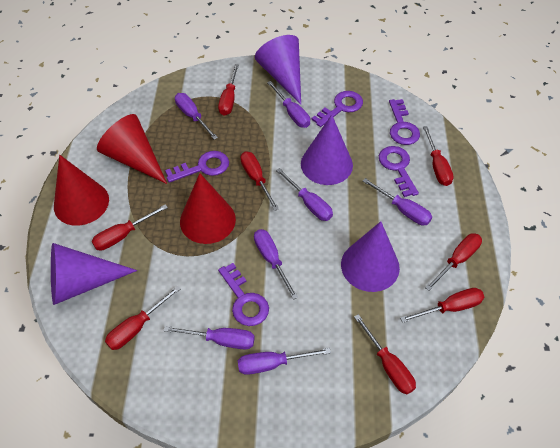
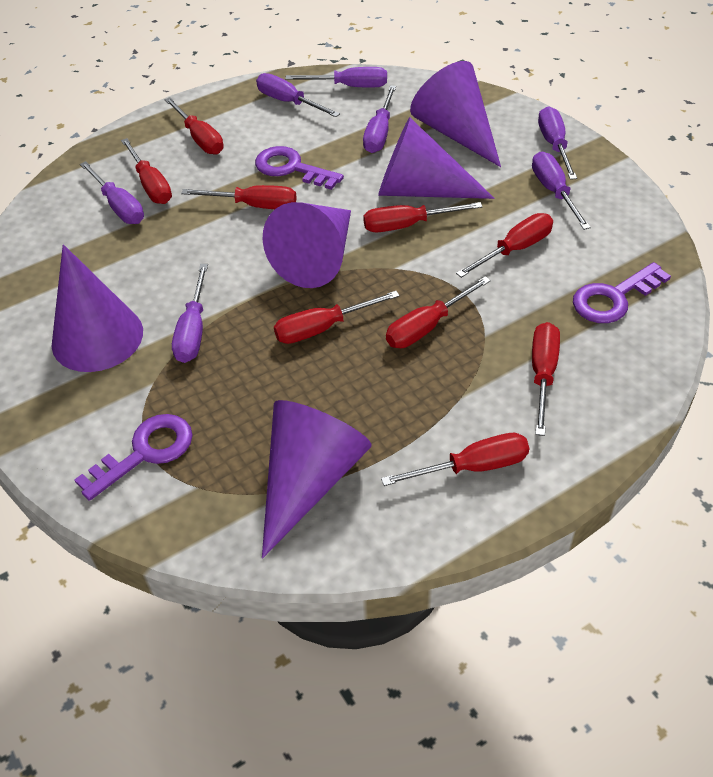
purple cone: [51,243,137,305] [255,35,301,105] [301,115,353,185] [341,221,400,292] = 4 -> [52,244,143,372] [262,202,351,288] [262,400,372,558] [378,117,494,199] [410,61,501,167] = 5
purple key: [165,151,229,183] [218,263,269,326] [311,91,363,127] [379,146,419,197] [389,99,420,145] = 5 -> [74,414,193,501] [255,146,344,190] [573,262,671,323] = 3
red cone: [54,155,109,226] [97,114,167,184] [180,173,236,244] = 3 -> none = 0
red screwdriver: [92,204,168,251] [105,285,181,350] [218,64,239,116] [241,151,279,211] [354,314,416,395] [400,288,484,323] [423,126,454,186] [425,233,482,291] = 8 -> [121,138,172,204] [165,98,224,154] [181,185,297,209] [274,291,400,344] [363,202,482,232] [381,433,529,486] [386,276,491,348] [456,213,553,278] [532,322,560,436] = 9

